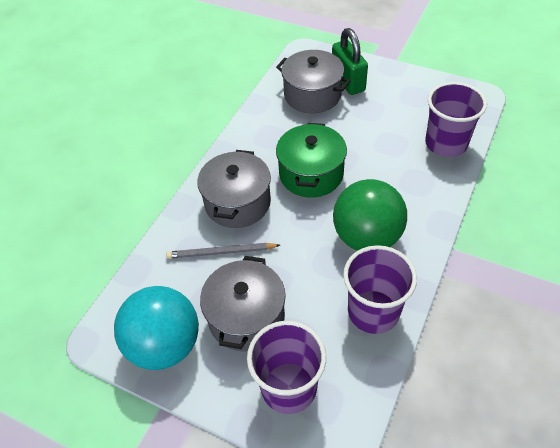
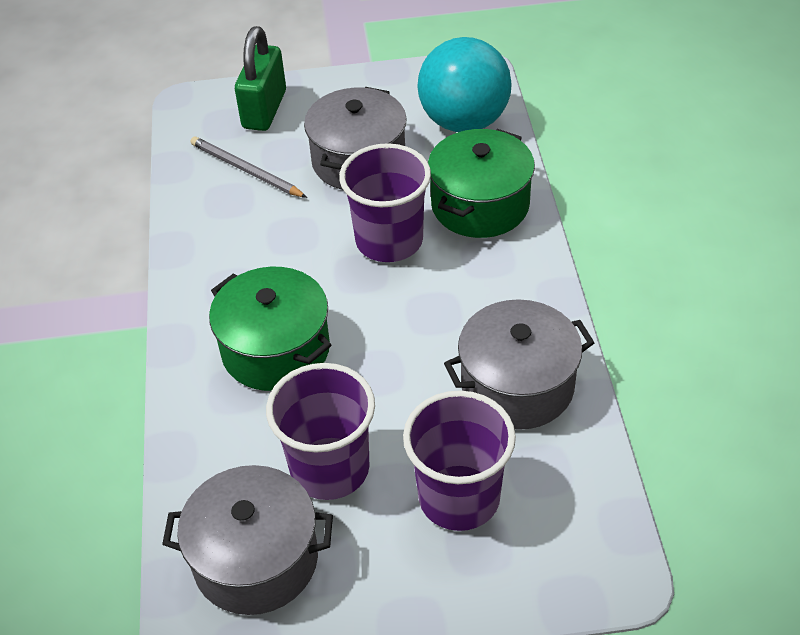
green ball: [333,179,407,251] = 1 -> none = 0
green pot: [276,123,347,197] = 1 -> [209,267,331,391] [428,129,535,238] = 2

